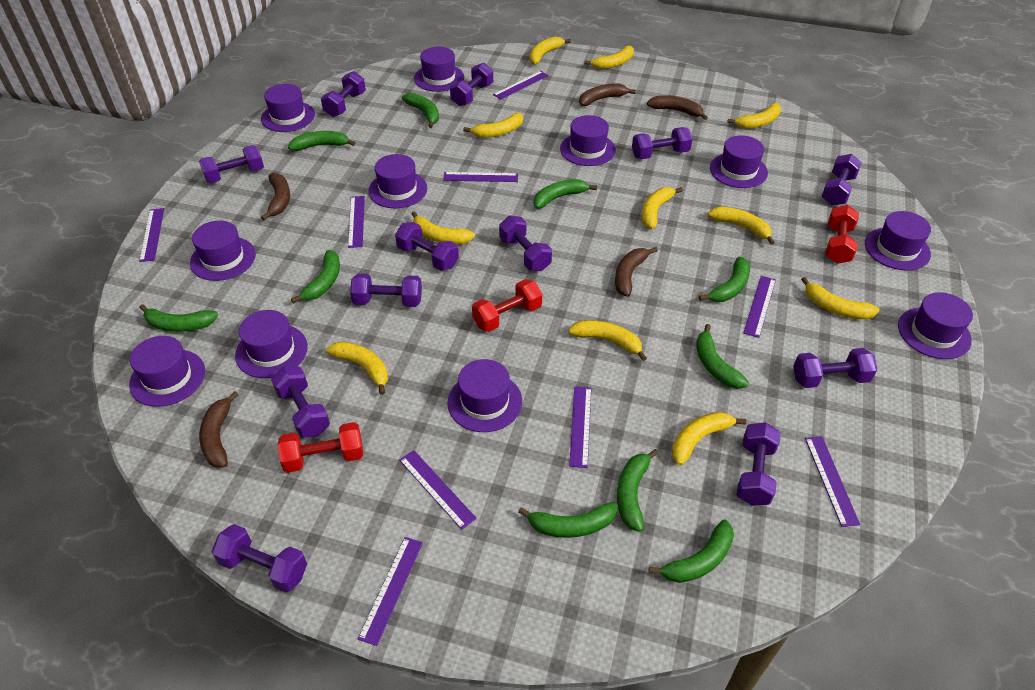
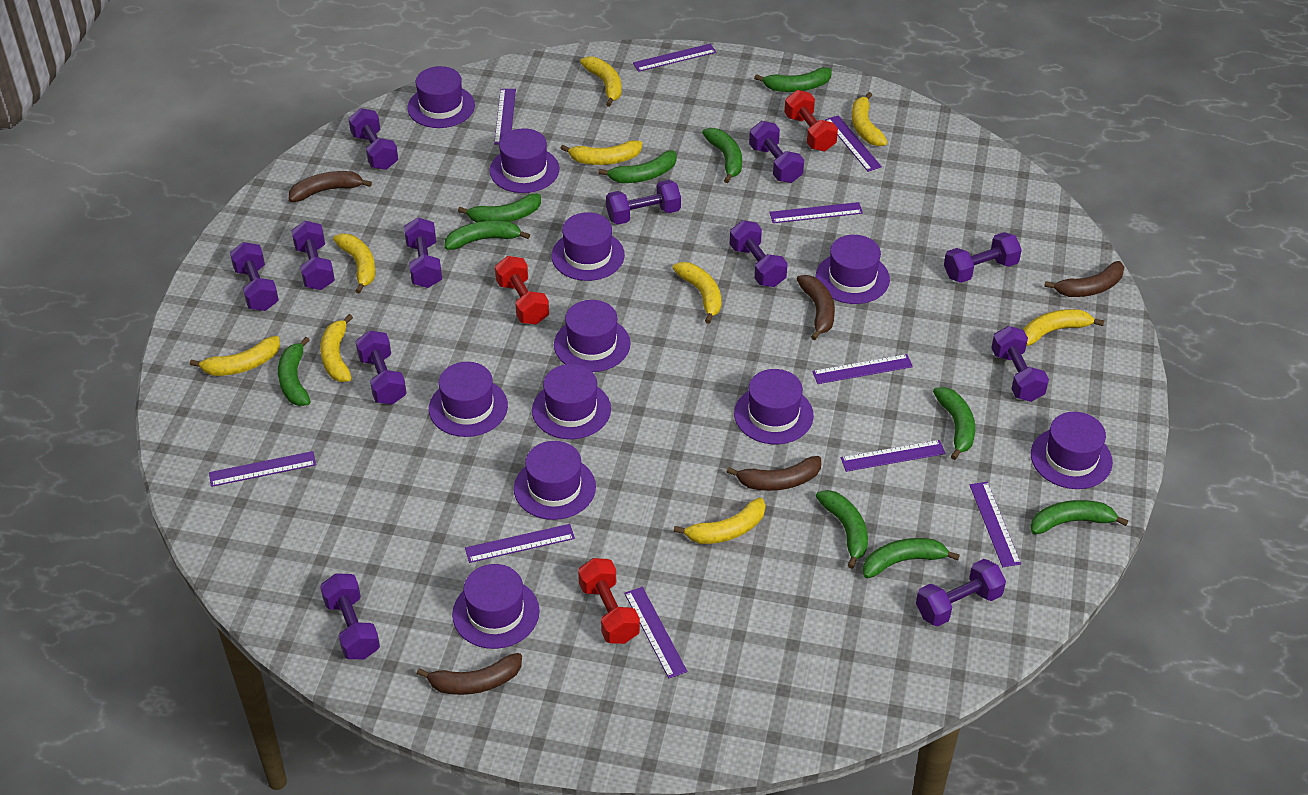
purple ruler: [139,208,164,262] [348,196,365,248] [358,537,423,646] [399,450,477,530] [443,172,518,182] [493,71,549,99] [569,386,592,468] [743,276,776,338] [805,436,860,527] = 9 -> [209,451,316,487] [465,524,575,563] [494,89,516,145] [624,587,687,678] [633,44,716,72] [769,202,863,223] [812,354,913,384] [825,115,882,172] [841,440,946,472] [970,482,1021,567] = 10
yellow banana: [326,341,388,395] [412,211,475,244] [463,113,523,138] [530,37,571,64] [568,320,647,361] [584,46,634,69] [642,187,683,229] [672,412,746,465] [708,207,775,245] [727,103,781,129] [801,277,880,319] = 11 -> [190,336,280,376] [320,314,353,382] [333,233,375,294] [560,140,642,165] [580,56,622,107] [673,262,721,324] [673,498,766,544] [852,92,887,146] [1023,309,1105,346] = 9

